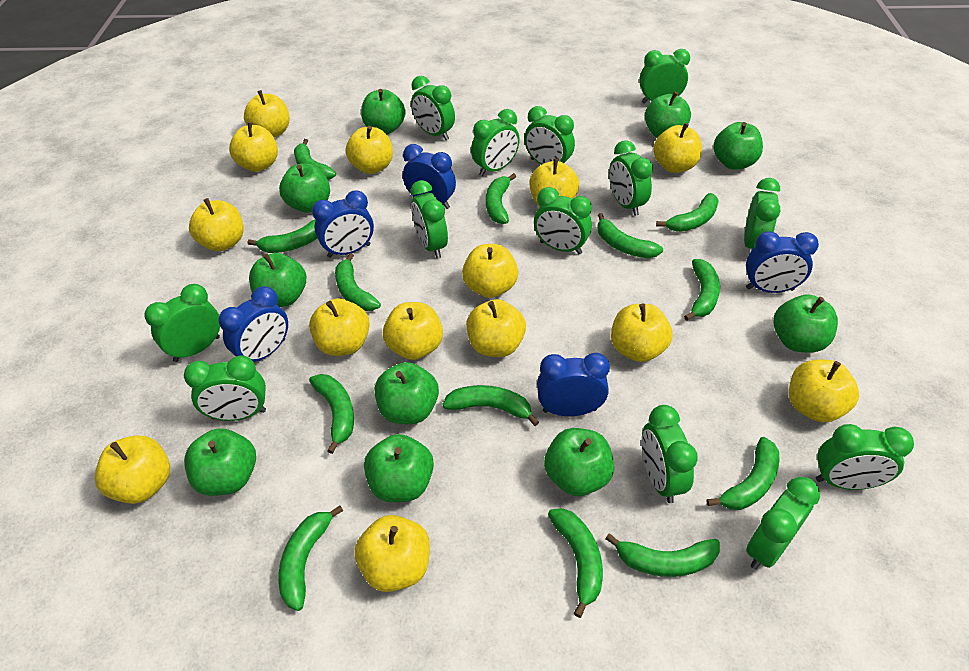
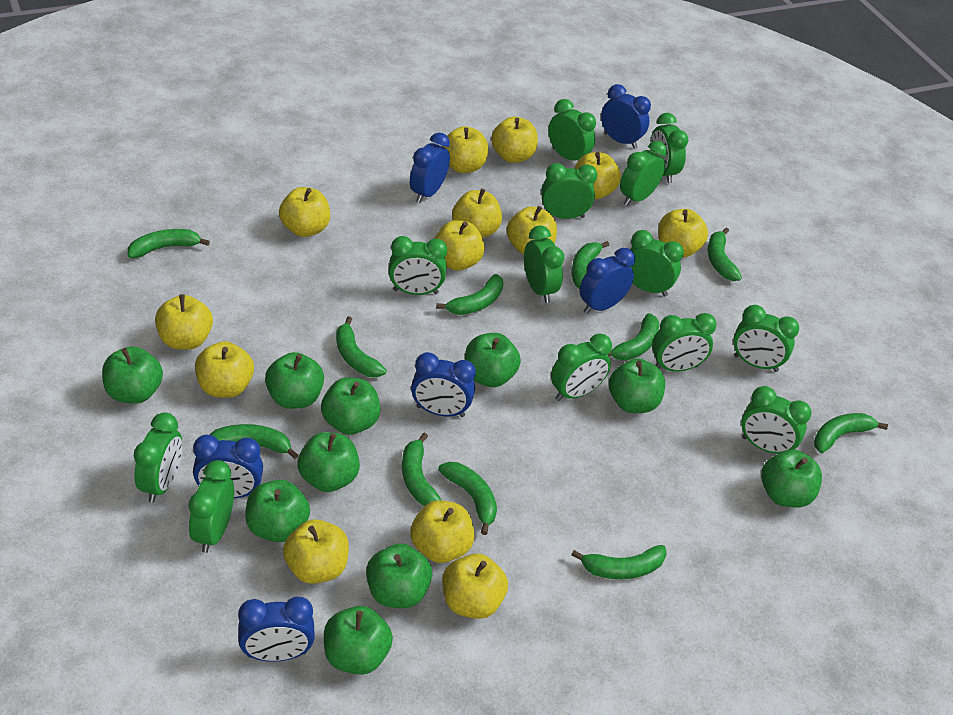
blue clock: [218,286,288,362] [312,190,374,258] [403,144,456,209] [537,353,610,416] [746,231,819,293] = 5 -> [193,435,263,498] [238,597,315,662] [410,133,450,203] [411,352,476,417] [579,248,635,314] [601,84,651,149] = 6
green banana: [248,219,317,253] [279,506,343,611] [294,139,336,180] [309,374,354,454] [335,253,381,311] [442,385,539,426] [486,173,516,224] [548,508,603,618] [597,213,663,258] [605,533,720,577] [656,193,719,232] [684,259,720,321] [707,437,780,510] = 13 -> [128,229,210,258] [209,424,298,459] [336,316,387,377] [402,433,442,506] [436,274,503,315] [438,462,497,535] [571,545,667,579] [572,241,609,289] [607,313,659,361] [707,227,742,281] [814,413,888,453] = 11
yellow apple: [95,435,170,504] [189,198,244,251] [229,122,278,172] [244,90,289,137] [309,298,370,356] [345,126,393,174] [355,515,430,592] [383,302,443,360] [462,244,518,298] [466,299,526,357] [530,158,579,205] [611,303,673,362] [653,123,702,173] [789,359,859,422] = 14 -> [155,294,213,350] [195,341,254,398] [279,187,330,237] [283,519,349,584] [410,500,474,563] [434,220,485,271] [441,126,488,173] [442,554,508,619] [452,188,502,238] [491,117,538,163] [507,206,557,255] [574,152,621,199] [658,209,708,257] = 13

